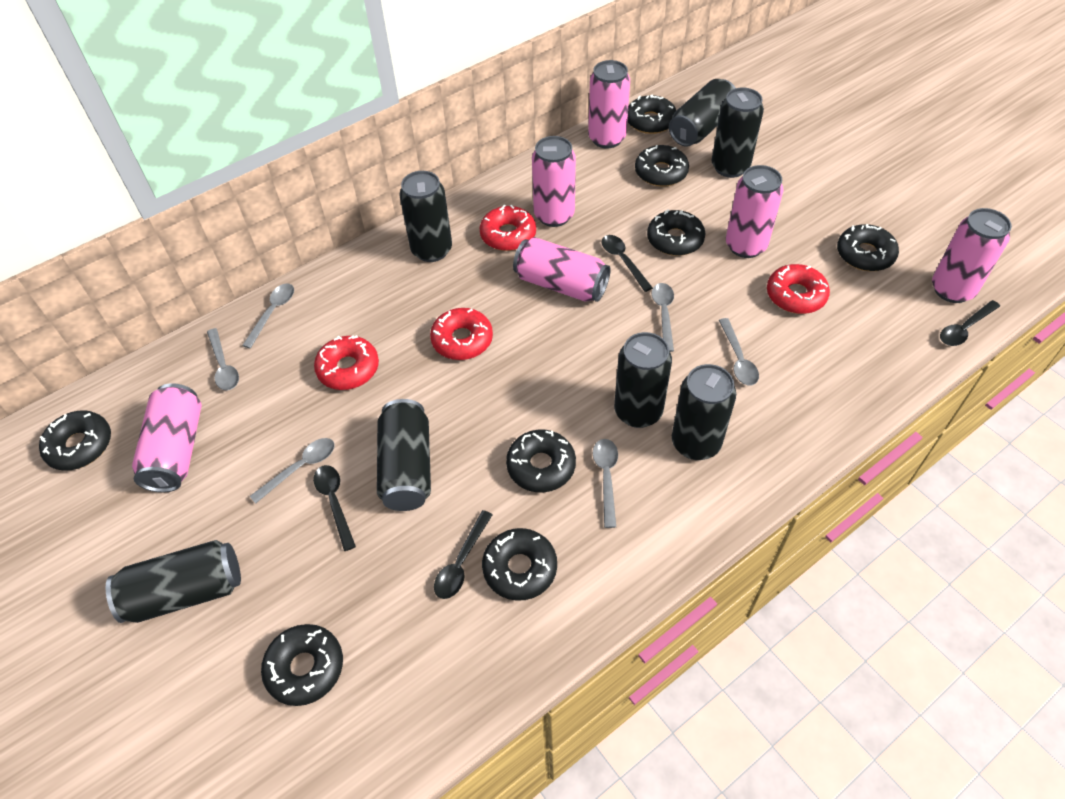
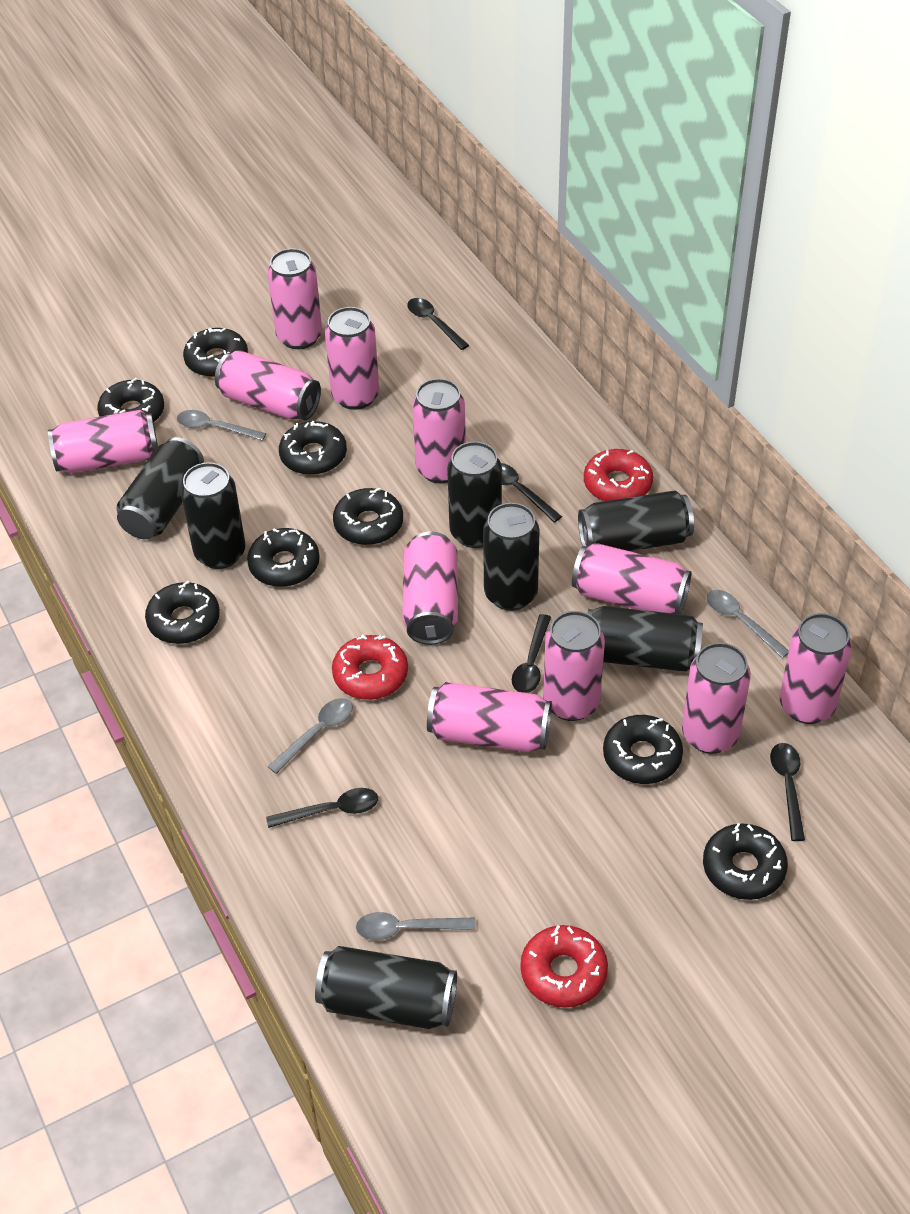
black spoon: [313,465,356,551] [434,510,492,599] [601,235,653,292] [940,300,1000,346] = 4 -> [266,788,378,828] [407,298,469,350] [501,463,562,523] [512,614,551,693] [770,743,805,841] = 5
grey spoon: [207,328,239,390] [242,283,294,349] [250,438,335,504] [593,439,618,528] [652,283,674,352] [719,318,759,386] = 6 -> [177,410,266,441] [268,698,353,774] [356,912,476,940] [706,590,789,658] = 4
pink can: [132,383,202,492] [513,237,611,302] [532,136,576,227] [588,60,630,148] [726,165,784,258] [932,208,1012,303] = 6 -> [48,410,158,473] [215,350,321,420] [268,248,322,349] [325,307,379,410] [402,532,458,645] [412,379,466,484] [427,682,552,752] [543,611,605,721] [572,543,691,614] [682,643,751,754] [780,613,852,724] = 11
red donut: [314,335,379,390] [430,308,493,360] [480,204,536,251] [767,264,830,314] = 4 -> [332,634,408,700] [520,925,608,1008] [584,449,653,501] = 3

